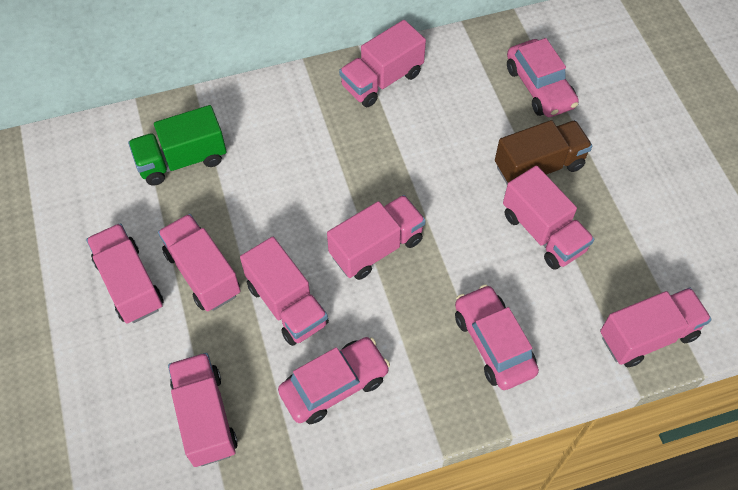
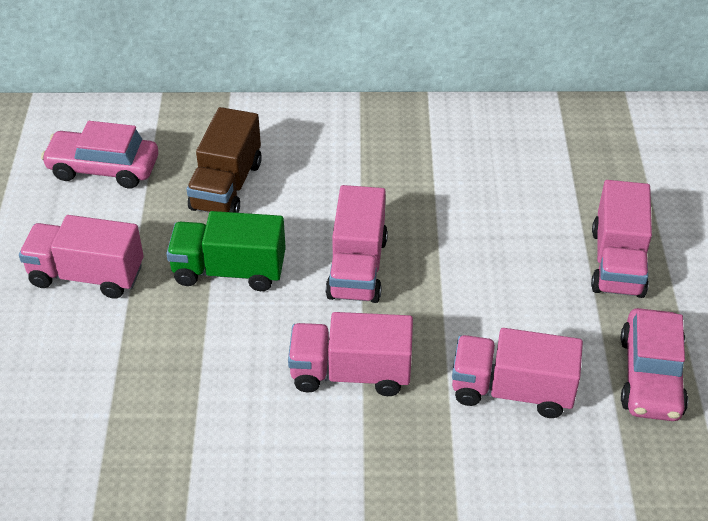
pink car: [278,337,390,424] [455,284,539,390] [507,38,579,117] = 3 -> [41,121,158,189] [621,308,688,421] = 2
pink truck: [86,223,164,324] [158,214,241,311] [168,353,238,467] [240,237,329,346] [327,195,426,280] [339,20,426,107] [503,166,594,270] [600,288,712,367] = 8 -> [19,215,144,299] [288,312,413,396] [326,185,388,303] [452,328,583,418] [591,180,652,298] = 5

